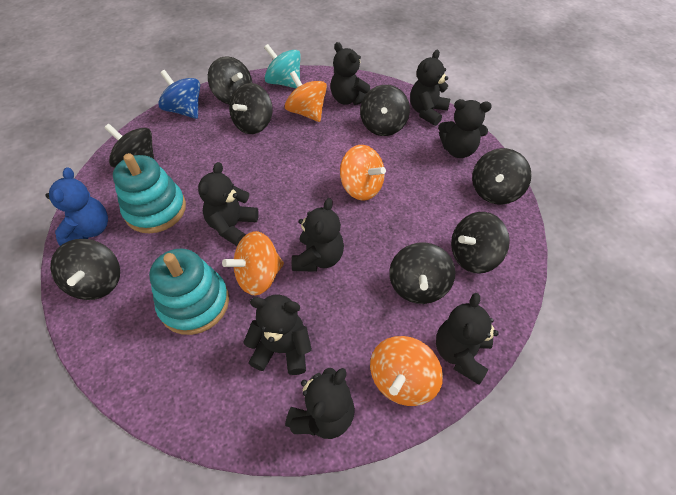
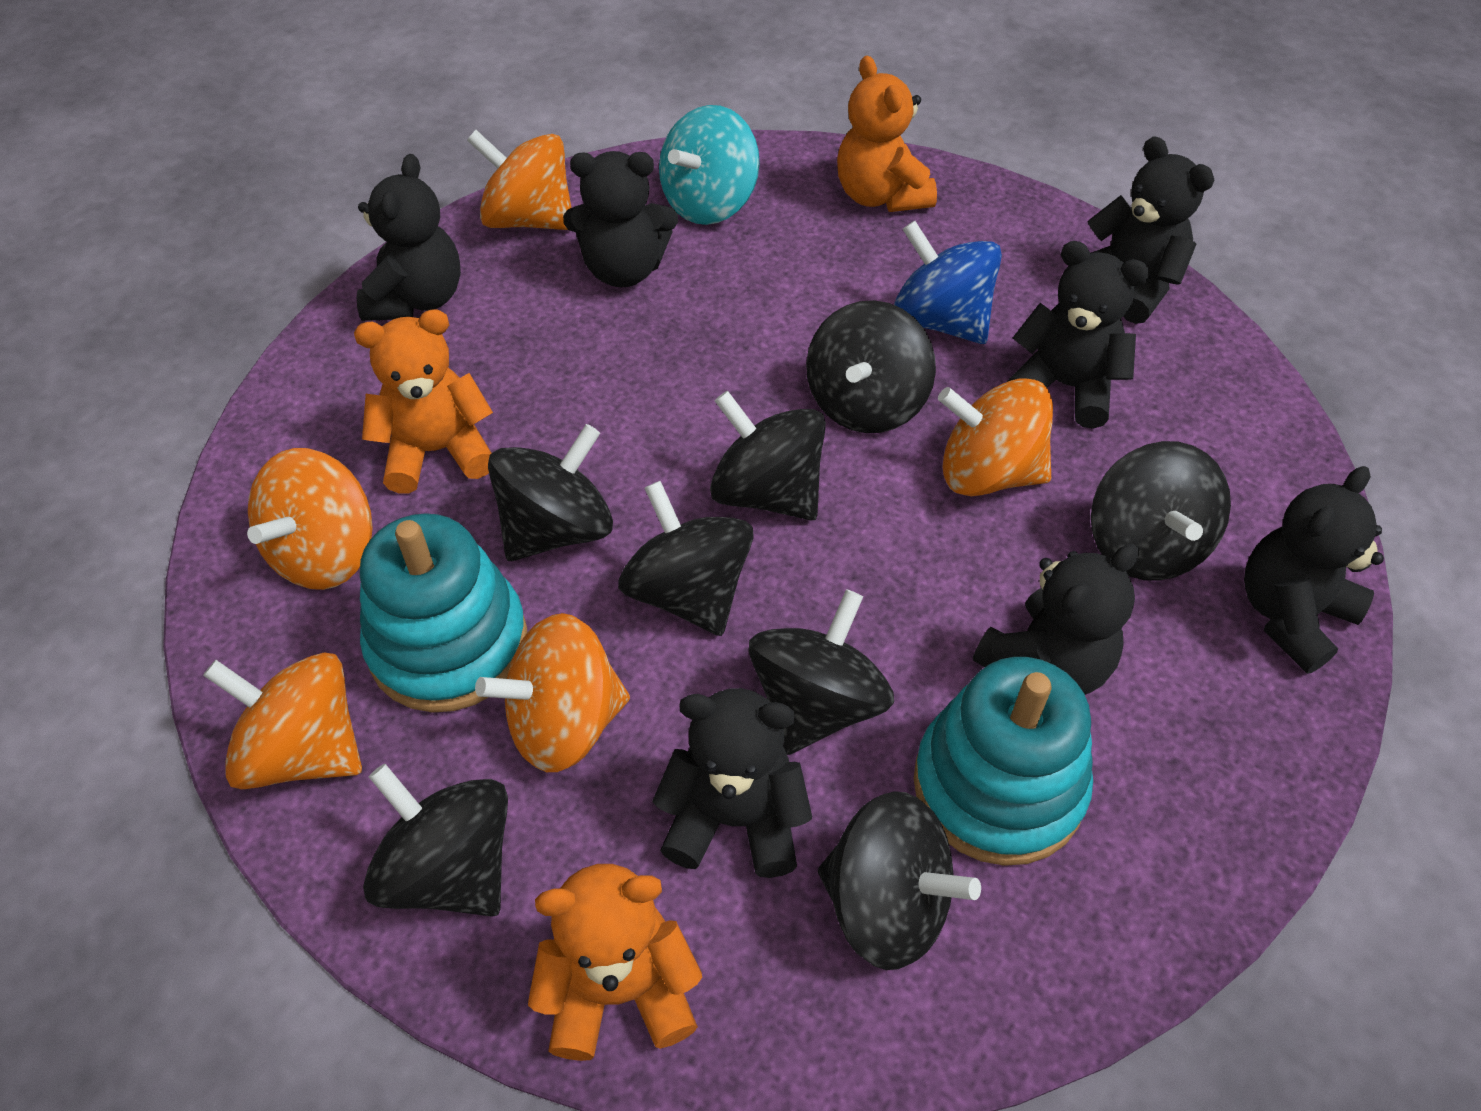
black teddy bear: [198,162,259,246] [243,295,312,375] [285,368,355,439] [292,198,344,272] [330,42,371,105] [410,50,450,126] [436,293,499,385] [438,99,492,158] = 8 -> [356,154,461,321] [563,151,678,287] [652,688,812,878] [973,544,1139,695] [1007,241,1150,429] [1087,136,1214,324] [1244,466,1384,674] = 7
blue teddy bear: [45,167,108,246] = 1 -> none = 0
orange spinning top: [222,231,284,296] [285,71,327,122] [340,145,386,201] [370,336,443,406] = 4 -> [203,652,362,789] [247,448,373,590] [467,130,571,230] [475,613,630,772] [938,378,1053,496] = 5
orange teddy bear: none = 0 -> [354,309,493,493] [528,864,702,1061] [837,56,937,212] = 3

